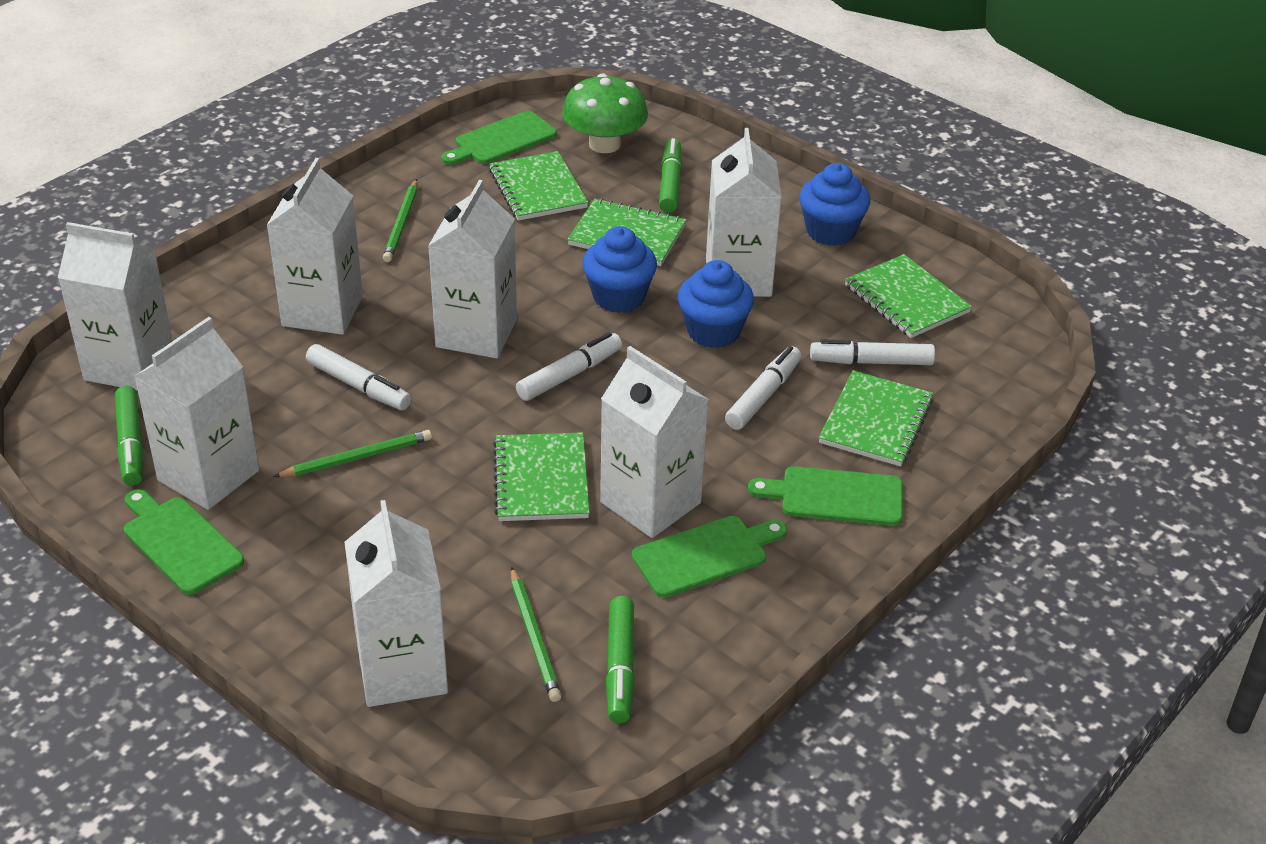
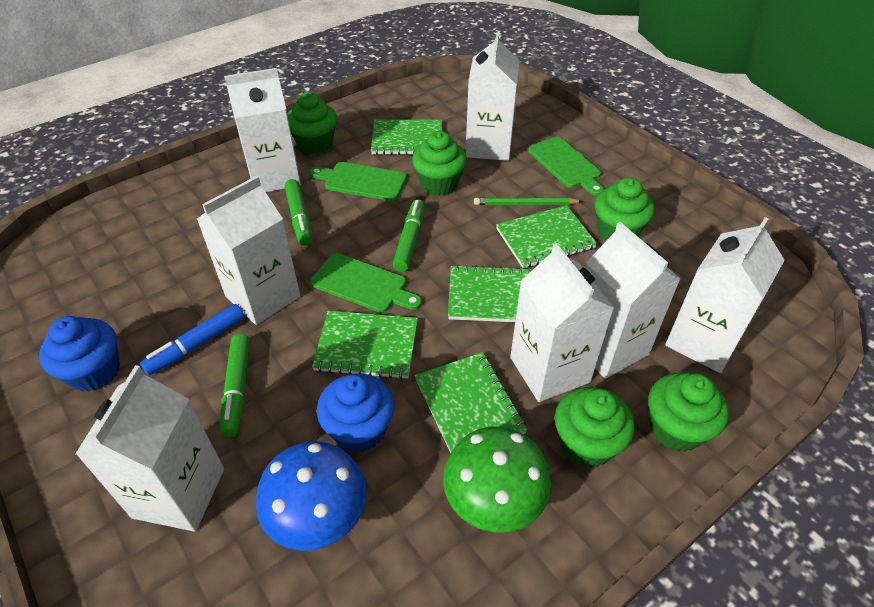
blue cupcake: [582,226,657,313] [678,260,754,348] [799,163,870,246] = 3 -> [39,316,120,392] [317,373,395,452] = 2
blue marker: none = 0 -> [140,304,245,375] = 1
blue mushroom: none = 0 -> [256,441,367,551] = 1
green cupcake: none = 0 -> [287,92,337,154] [412,131,467,196] [555,387,635,468] [594,177,655,241] [649,373,729,452] = 5
green cutting board: [124,489,244,595] [442,111,557,165] [632,516,787,598] [748,466,903,526] = 4 -> [309,162,407,201] [310,253,422,313] [528,137,604,196] = 3
green pencil: [273,430,432,477] [383,179,417,262] [511,567,562,702] = 3 -> [474,198,583,205] = 1
white marker: [306,344,411,410] [516,332,622,401] [725,346,802,430] [810,339,935,365] = 4 -> none = 0

